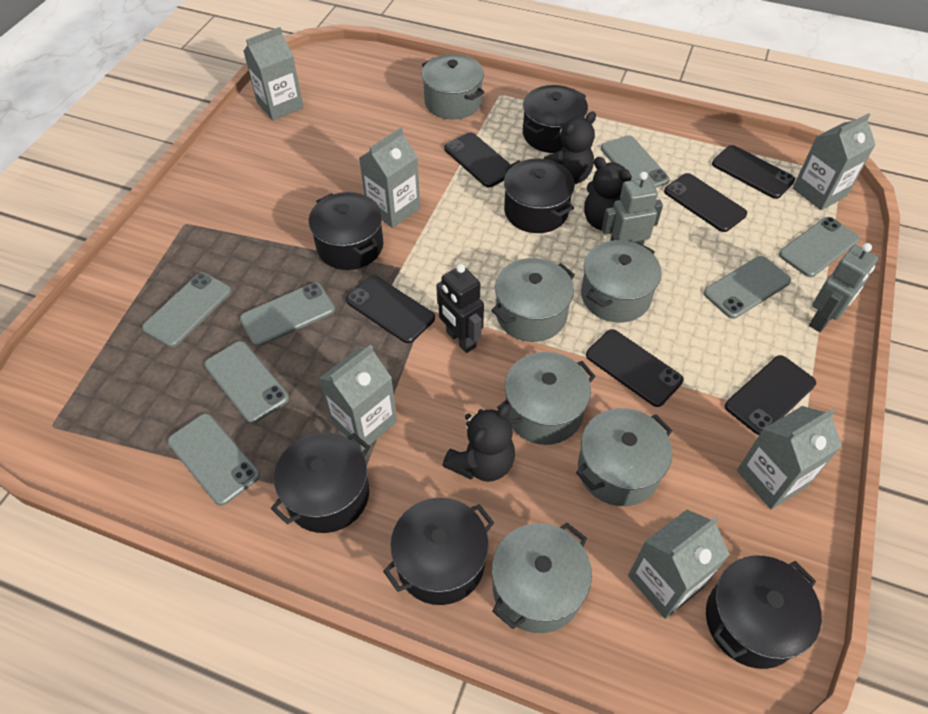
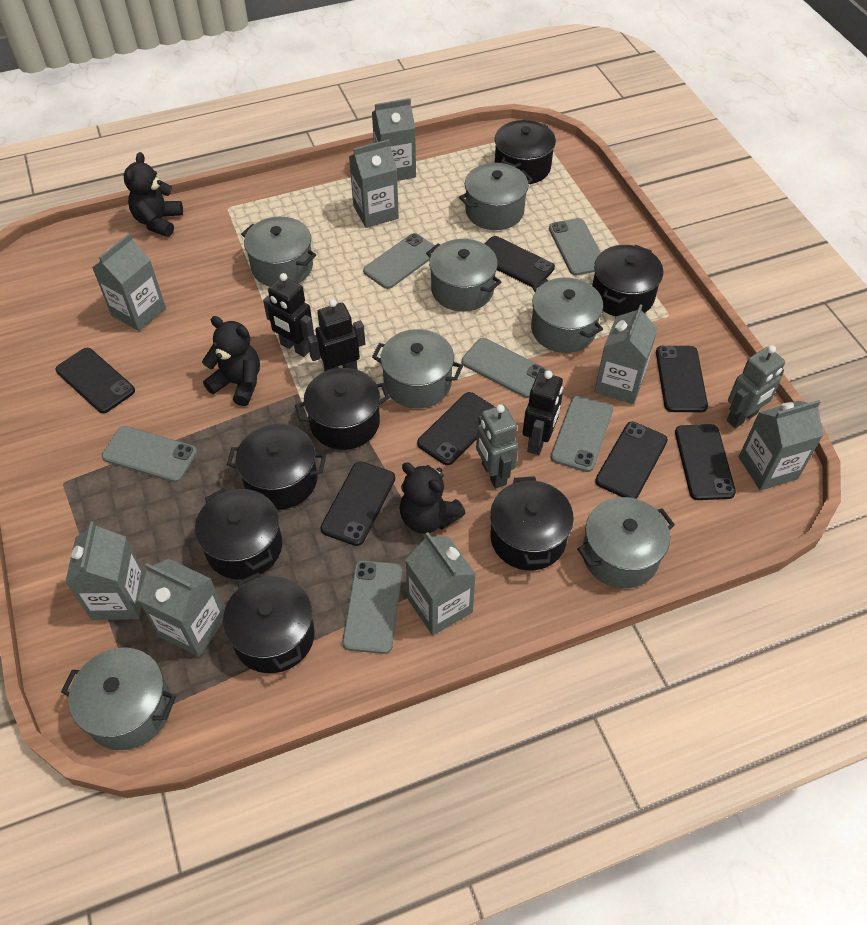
black phone: [346,276,435,343] [444,132,511,188] [586,329,683,407] [664,173,747,232] [712,145,795,199] [725,355,816,435] = 6 -> [56,348,135,413] [320,461,395,546] [417,392,495,465] [485,236,555,287] [595,422,668,499] [656,346,708,412] [675,424,736,500] = 7
black pot: [271,432,370,533] [309,192,383,270] [383,498,494,605] [504,158,575,233] [523,85,588,153] [706,555,822,669] = 6 -> [195,488,282,580] [223,573,315,673] [227,424,326,510] [295,368,390,450] [490,476,574,570] [495,120,556,184] [592,245,663,316] = 7
black robot: [436,264,484,353] = 1 -> [263,273,314,357] [307,299,365,371] [523,370,563,455] = 3
grey carton: [244,27,304,121] [319,345,397,451] [359,128,420,228] [628,510,730,619] [737,406,842,509] [793,113,876,210] = 6 -> [65,521,145,620] [92,233,166,331] [138,559,224,657] [349,139,399,228] [372,98,416,181] [405,532,476,635] [594,304,658,404] [739,400,824,491] = 8
grey phone: [142,273,231,347] [167,413,260,506] [204,341,289,424] [240,283,335,346] [601,135,670,188] [704,256,791,319] [779,217,860,277] = 7 -> [102,426,197,482] [342,560,402,654] [363,233,435,289] [462,338,548,398] [549,218,601,275] [551,396,613,472] = 6
grey pot: [422,54,485,119] [491,258,575,342] [492,523,592,633] [497,352,596,445] [576,408,673,506] [581,240,662,323] = 6 -> [61,648,176,750] [241,217,316,287] [372,329,463,408] [426,239,501,311] [459,163,533,230] [531,277,603,353] [577,497,675,588] = 7

